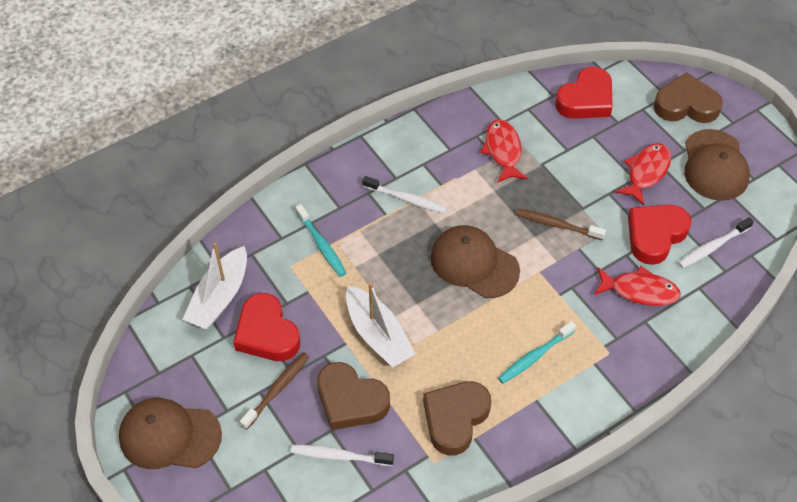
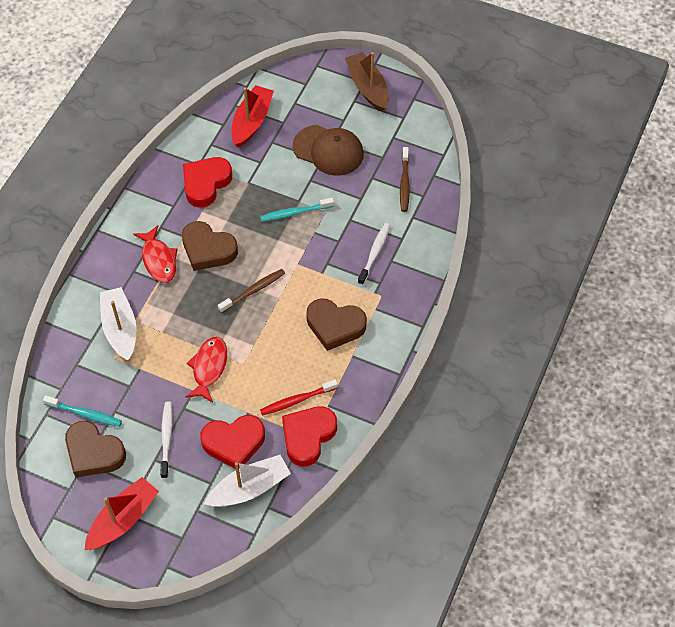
brown boat: none = 0 -> [345,52,388,112] = 1
brown cap: [119,398,222,469] [430,225,520,298] [684,129,750,201] = 3 -> [293,125,364,176] = 1
red boat: none = 0 -> [85,477,159,550] [232,85,274,148] = 2
red fish: [480,119,528,183] [594,266,681,306] [615,143,671,206] = 3 -> [133,225,178,283] [186,337,227,403] = 2
red toothbrush: none = 0 -> [260,379,338,416] = 1
white toothbrush: [291,445,394,466] [362,176,447,214] [678,217,754,268] = 3 -> [160,402,173,479] [358,223,390,285] = 2

